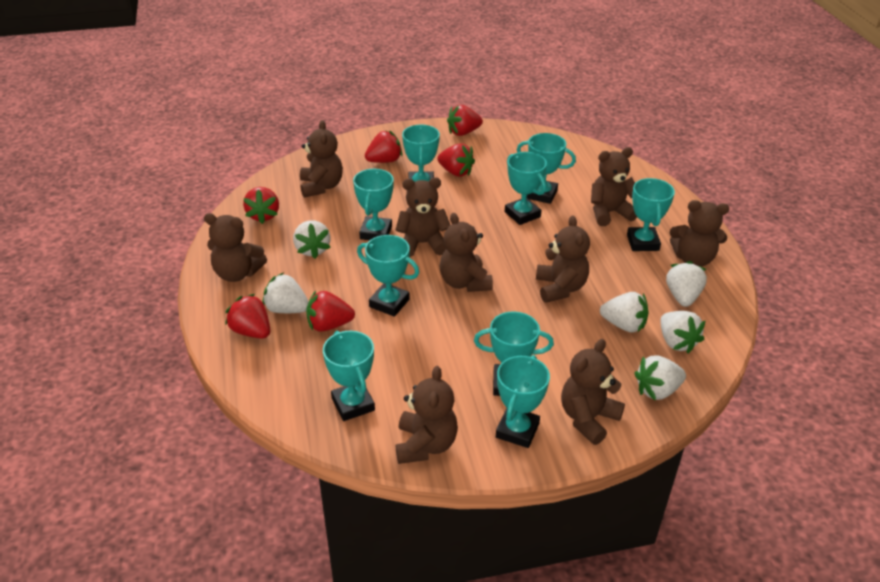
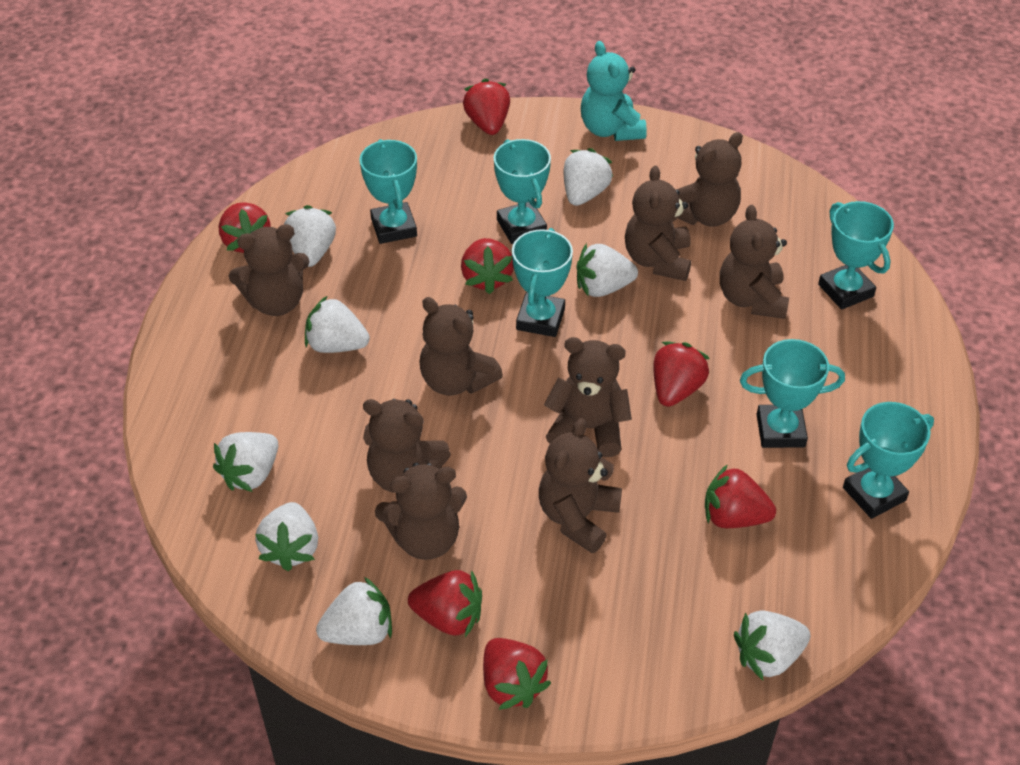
red strawberry: [225,294,270,339] [243,187,279,224] [306,290,355,332] [365,130,402,163] [437,144,475,176] [447,105,483,136] = 6 -> [219,202,271,253] [408,570,482,637] [461,238,514,294] [463,79,510,135] [483,638,551,710] [653,342,710,407] [705,464,776,528] = 7
turquoise teddy bear: none = 0 -> [581,41,647,141] = 1
turquoise trophy: [323,331,375,421] [353,169,394,240] [357,235,419,317] [402,125,440,182] [474,312,554,396] [496,355,550,448] [505,152,547,225] [517,133,576,204] [627,178,675,251] = 9 -> [359,139,417,244] [494,139,551,244] [512,228,573,337] [740,339,845,448] [818,201,894,310] [843,402,934,519] = 6
white strawberry: [262,273,309,313] [293,220,331,259] [600,292,649,333] [634,355,686,401] [660,311,706,354] [666,261,707,307] = 6 -> [213,432,278,492] [255,502,318,571] [284,205,336,267] [305,296,370,353] [316,577,392,645] [564,148,613,206] [577,243,638,297] [734,610,810,680] = 8

